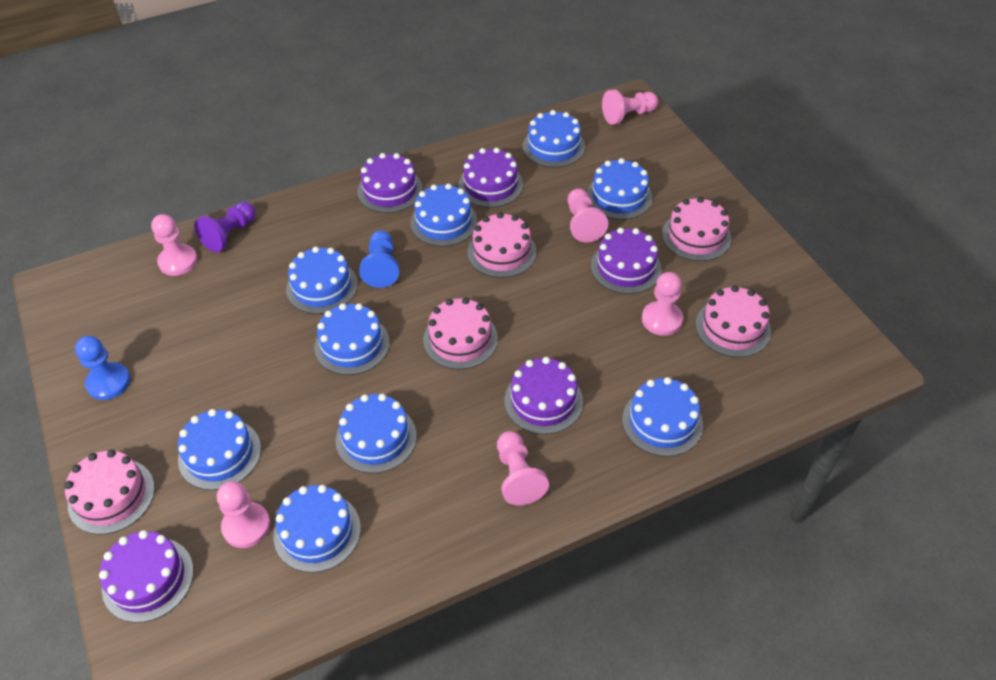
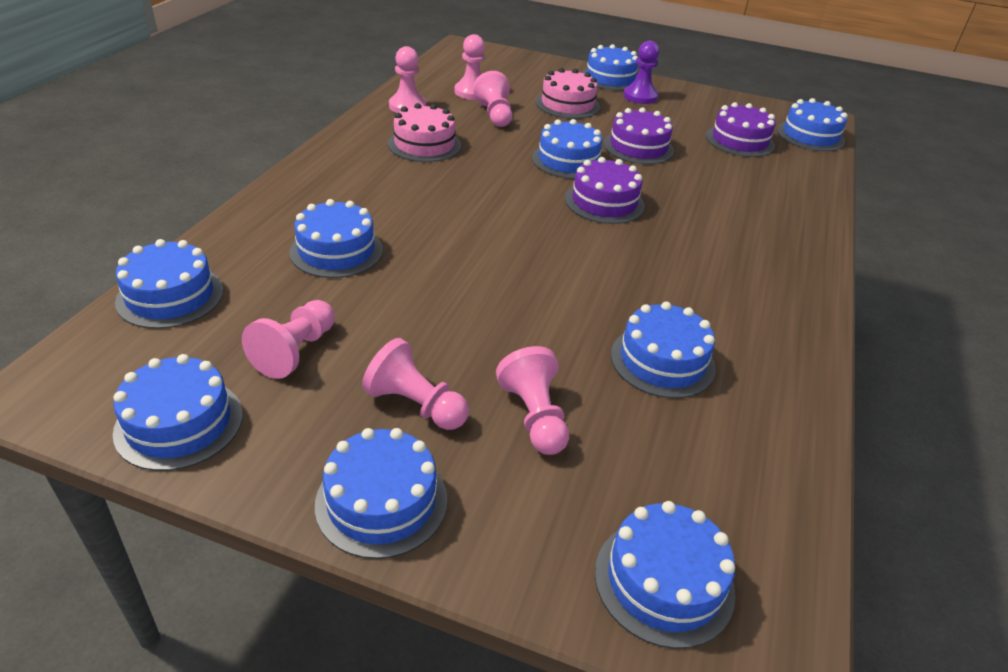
blue pawn: [75,336,130,400] [359,231,399,288] = 2 -> none = 0
pink cake: [64,450,155,535] [423,297,498,369] [467,212,536,278] [662,197,731,261] [696,286,771,357] = 5 -> [388,103,461,162] [536,68,600,119] = 2
purple cake: [99,530,194,623] [357,153,423,213] [458,148,523,208] [504,357,583,434] [591,228,662,294] = 5 -> [565,157,645,224] [604,107,674,164] [706,102,776,157] = 3

